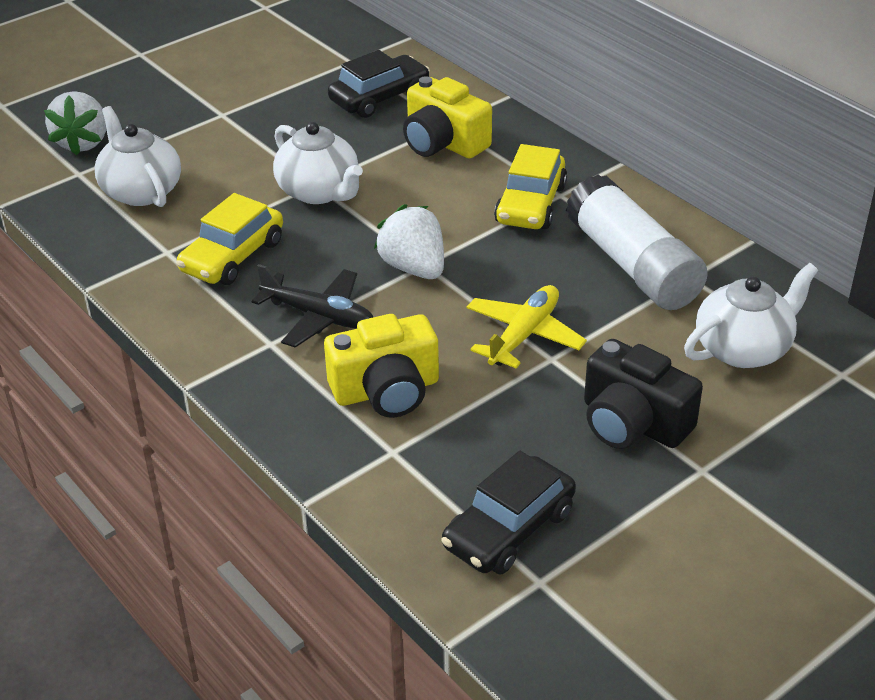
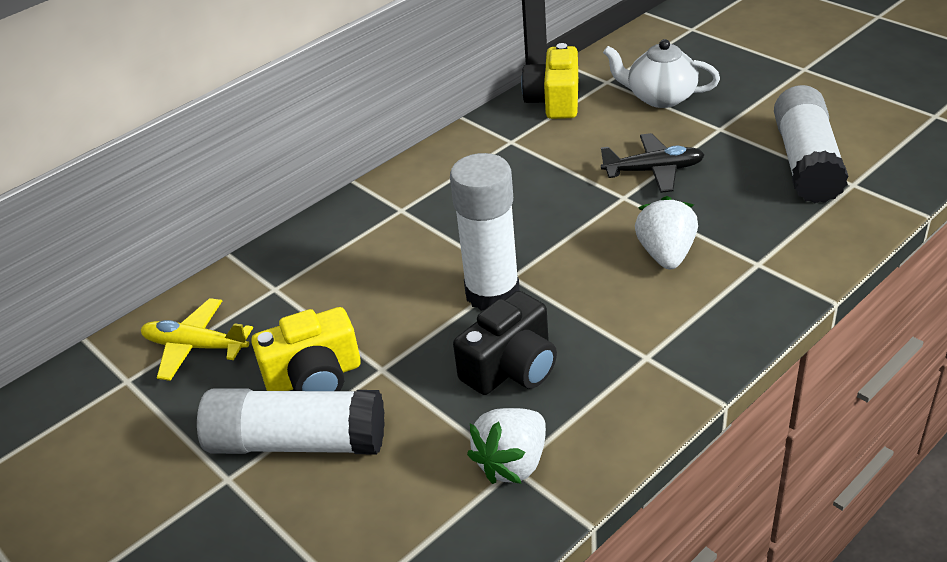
black car: [328,50,430,118] [441,451,576,575] = 2 -> none = 0
white glue stick: [566,174,708,310] = 1 -> [197,388,385,454] [450,153,520,311] [774,85,849,203] = 3
white teapot: [95,106,181,207] [273,122,363,204] [684,263,818,368] = 3 -> [603,39,720,108] = 1
yellow car: [176,193,283,285] [494,144,567,229] = 2 -> none = 0

